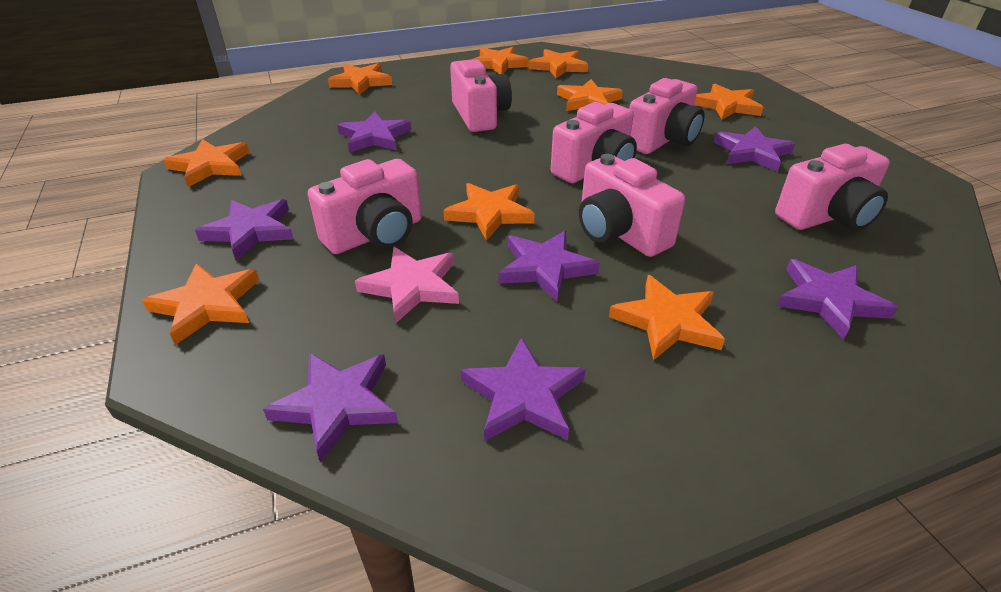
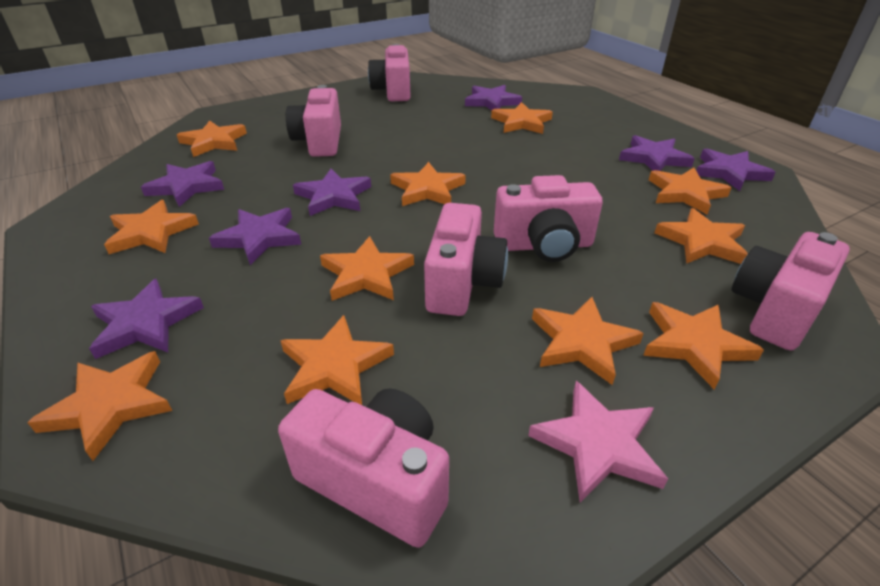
orange star: [142,263,259,345] [164,139,250,187] [328,63,392,95] [443,183,535,241] [473,47,529,74] [529,49,589,78] [557,79,623,111] [609,275,725,360] [694,84,763,119] = 9 -> [27,351,172,461] [104,200,199,254] [177,121,247,157] [280,315,394,405] [320,236,414,301] [390,162,466,206] [491,102,553,134] [532,297,644,385] [643,302,764,389] [649,167,731,214] [655,208,748,264] = 11

